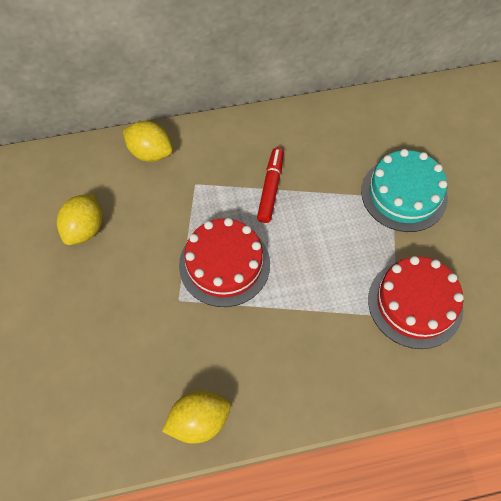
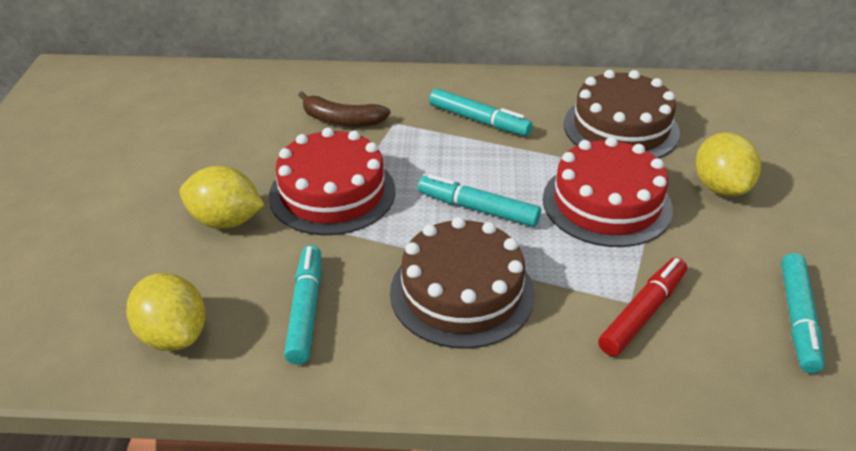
brown banana: none = 0 -> [298,91,391,127] = 1
brown cake: none = 0 -> [390,217,535,349] [564,70,680,158] = 2
turquoise cake: [361,149,448,232] = 1 -> none = 0
turquoise marker: none = 0 -> [284,245,321,365] [418,174,541,227] [429,88,532,136] [781,253,824,373] = 4

